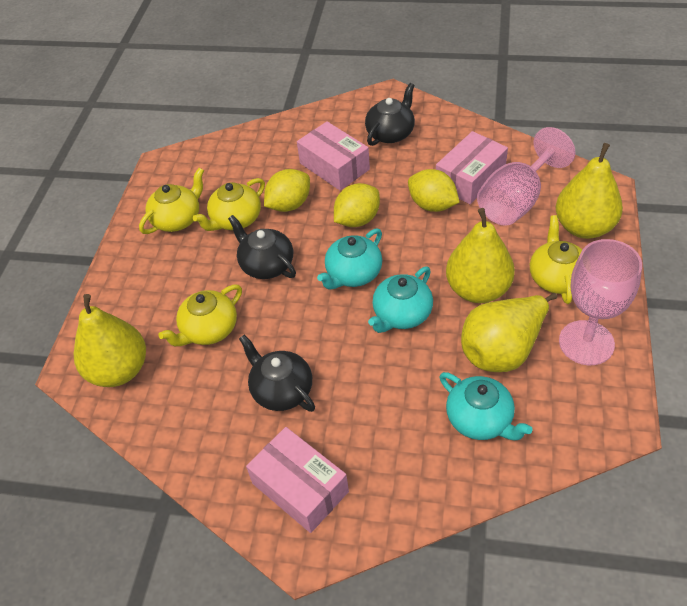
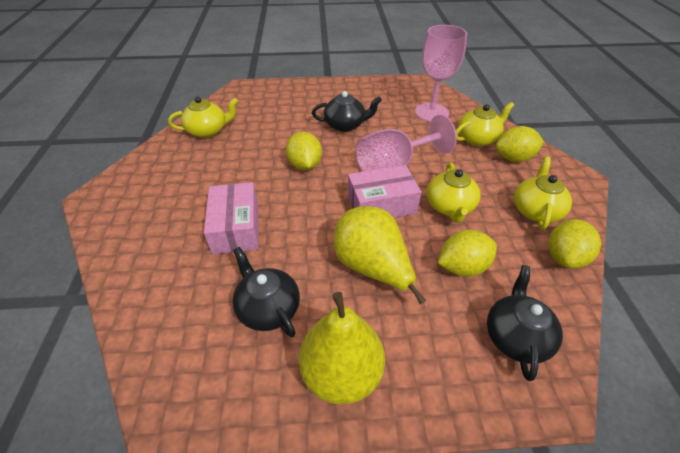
pink box: [246,427,349,533] [297,121,370,191] [436,131,508,204] = 3 -> [204,182,259,254] [348,165,421,218] = 2
turquoise teapot: [317,228,382,290] [368,267,433,333] [439,372,533,440] = 3 -> none = 0
yellow lemon: [264,169,310,212] [334,183,380,227] [408,169,460,212] = 3 -> [286,132,322,170] [438,230,497,277] [496,126,544,162] [548,219,601,269] = 4
yellow pear: [74,294,146,387] [446,208,515,303] [461,293,557,372] [556,143,623,239] = 4 -> [299,292,385,404] [334,206,426,304] = 2

